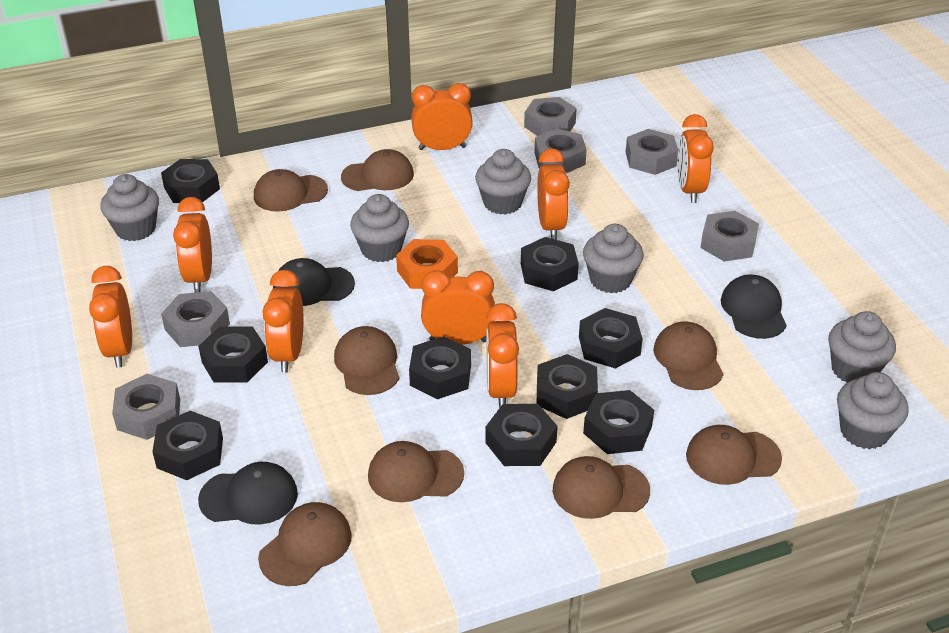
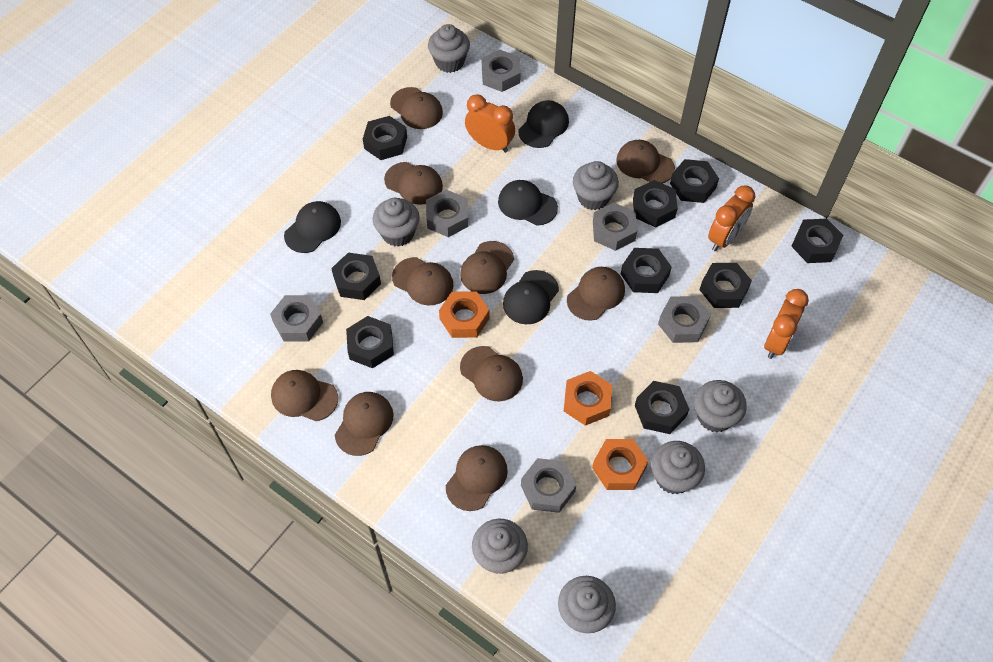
black cap: [198,462,298,525] [273,258,355,306] [721,275,787,339] = 3 -> [284,201,341,253] [498,180,558,226] [503,270,559,324] [518,100,569,148] = 4
brown cap: [254,169,328,212] [258,502,352,586] [334,326,399,395] [341,149,414,191] [368,441,464,502] [553,456,650,519] [653,321,723,390] [686,425,782,485] = 8 -> [271,370,338,421] [335,392,394,456] [384,162,443,205] [390,87,443,129] [392,257,453,306] [446,445,508,511] [460,241,514,294] [460,346,523,401] [567,267,625,321] [616,140,675,184] = 10
grey cupcake: [100,174,159,241] [350,194,409,262] [475,149,531,215] [583,224,644,293] [828,311,896,383] [837,372,909,449] = 6 -> [373,198,420,247] [428,24,470,73] [472,519,528,574] [558,576,616,633] [573,161,619,210] [651,441,705,494] [694,380,747,432] = 7
orange clock: [89,266,132,368] [173,197,212,292] [262,270,304,373] [411,83,473,150] [421,270,495,345] [486,303,519,408] [537,148,570,240] [677,114,714,203] = 8 -> [465,94,515,153] [708,186,755,251] [764,289,809,359] = 3
orange nut: [396,239,458,289] = 1 -> [439,291,490,338] [564,371,612,426] [592,439,648,490] = 3

